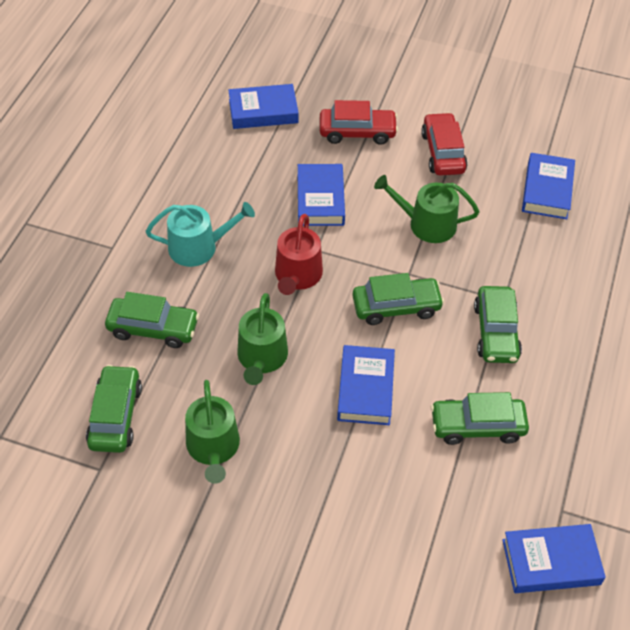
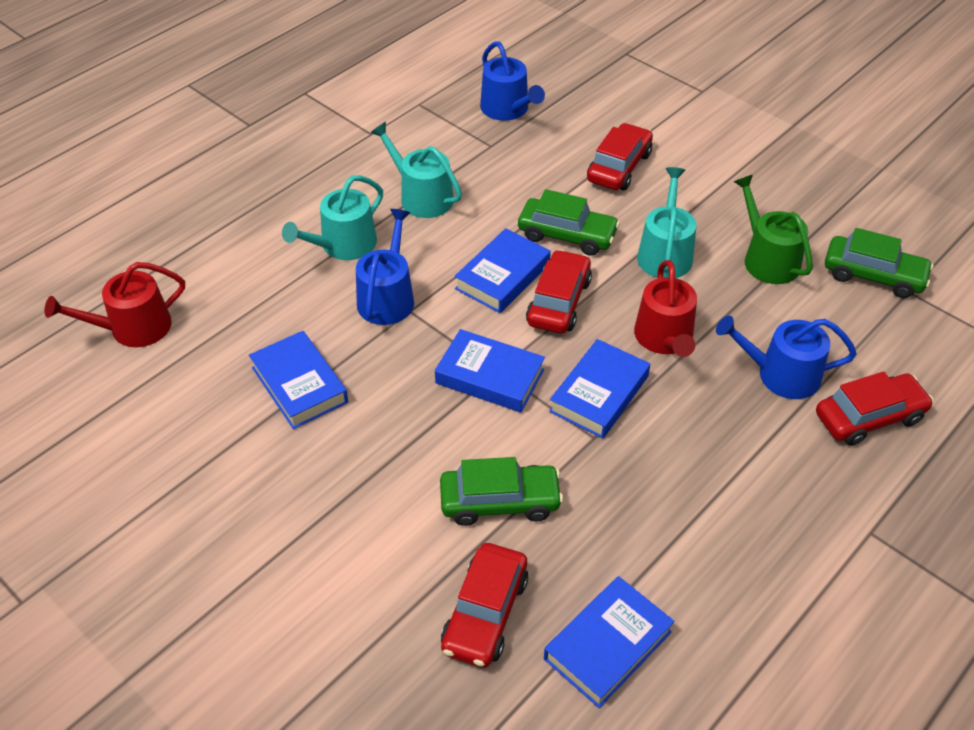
blue watering can: none = 0 -> [356,209,414,325] [480,41,545,121] [716,316,857,399] = 3
green car: [86,365,142,453] [105,292,199,348] [352,273,444,325] [431,392,529,445] [474,286,522,363] = 5 -> [440,457,563,526] [518,189,620,256] [825,228,934,298] = 3
green watering can: [185,380,240,484] [237,293,288,385] [374,175,480,243] = 3 -> [734,175,813,284] = 1
red car: [320,100,398,145] [421,112,468,176] = 2 -> [441,543,528,668] [526,249,592,334] [587,123,653,190] [816,371,934,446] = 4
red watering can: [275,214,323,295] = 1 -> [44,262,185,347] [634,260,697,357] = 2
turquoise watering can: [146,202,255,267] = 1 -> [282,175,383,260] [370,122,462,218] [637,167,696,278] = 3

